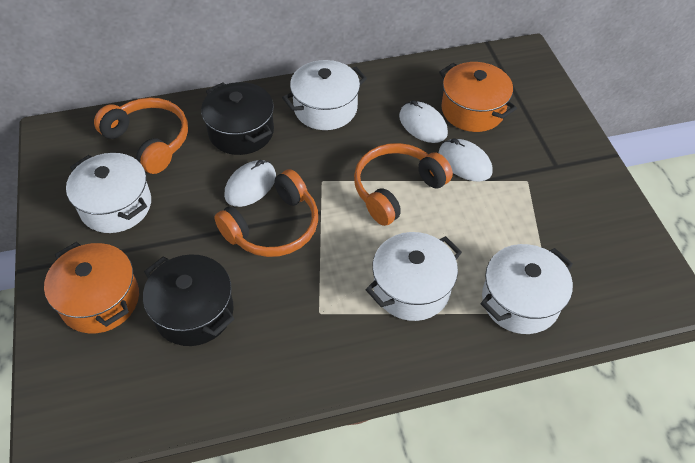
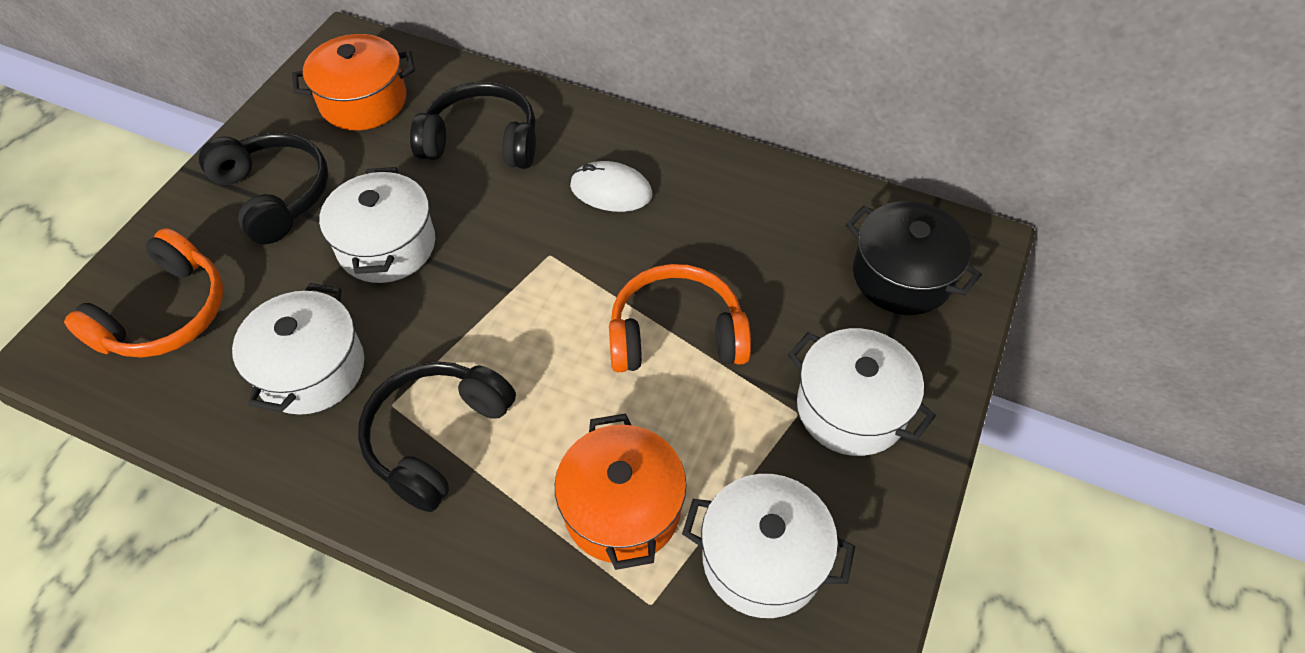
black headphones: none = 0 -> [199,132,328,244] [358,361,516,512] [410,82,536,169] = 3
black pot: [143,254,235,346] [201,82,274,155] = 2 -> [846,201,982,315] = 1
orange headphones: [94,98,188,174] [214,169,318,257] [354,143,453,226] = 3 -> [64,228,224,357] [609,264,751,372] = 2
white mouse: [224,160,276,207] [399,100,448,143] [439,138,493,181] = 3 -> [570,161,652,212] = 1

